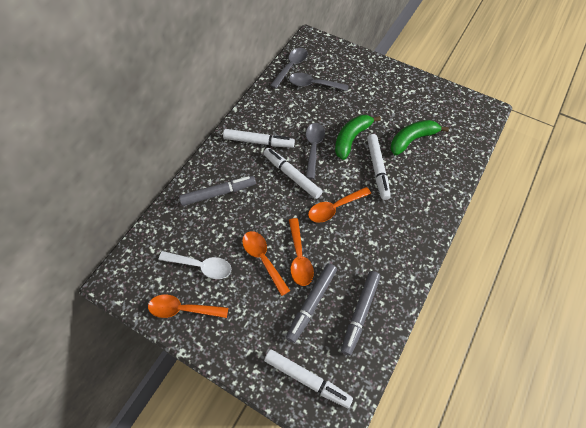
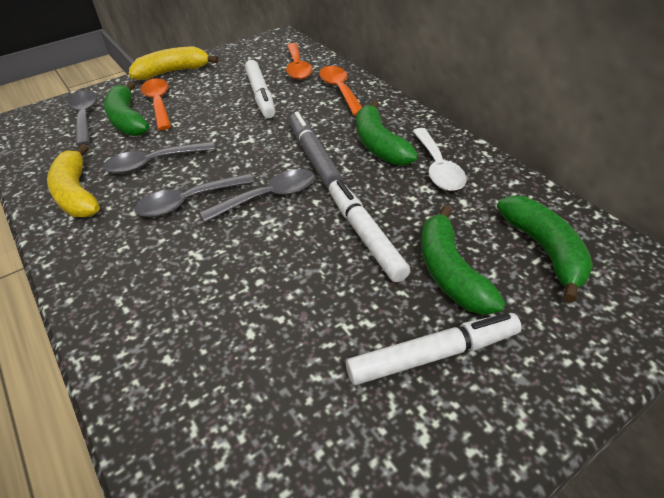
green banana: [335,115,381,160] [391,120,449,156] = 2 -> [104,81,149,136] [356,100,418,165] [421,205,505,315] [497,196,593,303] = 4
grey marker: [179,176,256,206] [286,263,337,343] [341,271,381,356] = 3 -> [289,112,342,188] = 1
grey spoon: [270,48,308,89] [289,73,349,91] [306,123,325,179] = 3 -> [68,91,97,146] [103,141,215,174] [135,173,254,217] [200,169,315,222] = 4
orange spoon: [148,294,228,318] [242,231,290,296] [289,218,314,286] [308,187,371,223] = 4 -> [141,78,171,130] [286,43,313,80] [319,66,363,116] = 3
white marker: [223,129,295,148] [263,148,323,199] [264,349,353,408] [367,134,391,200] = 4 -> [245,60,275,118] [329,180,410,282] [346,313,522,385] = 3
yellow banana: none = 0 -> [47,144,100,217] [129,47,219,80] = 2

